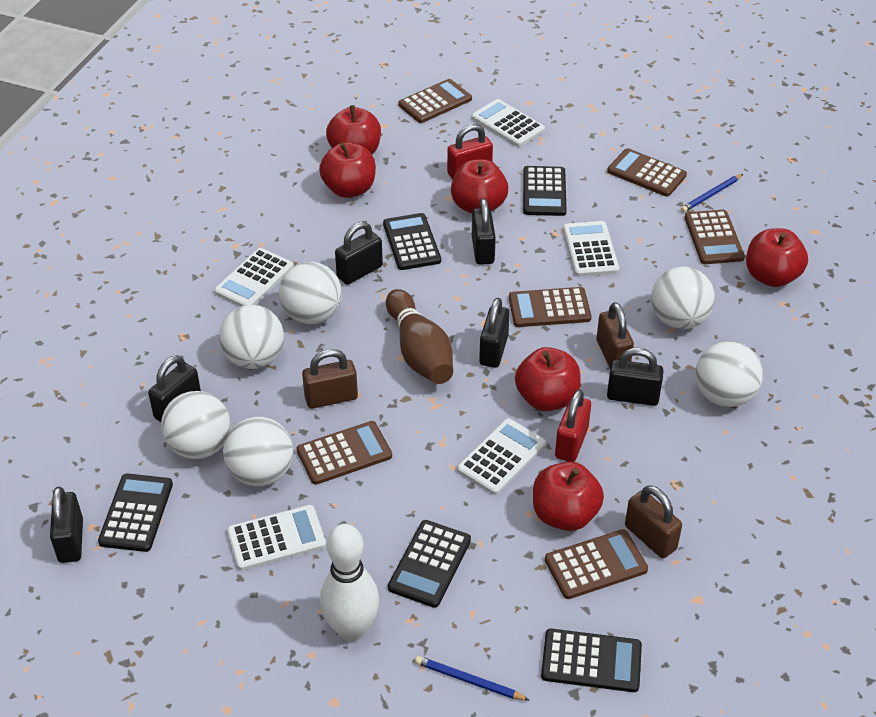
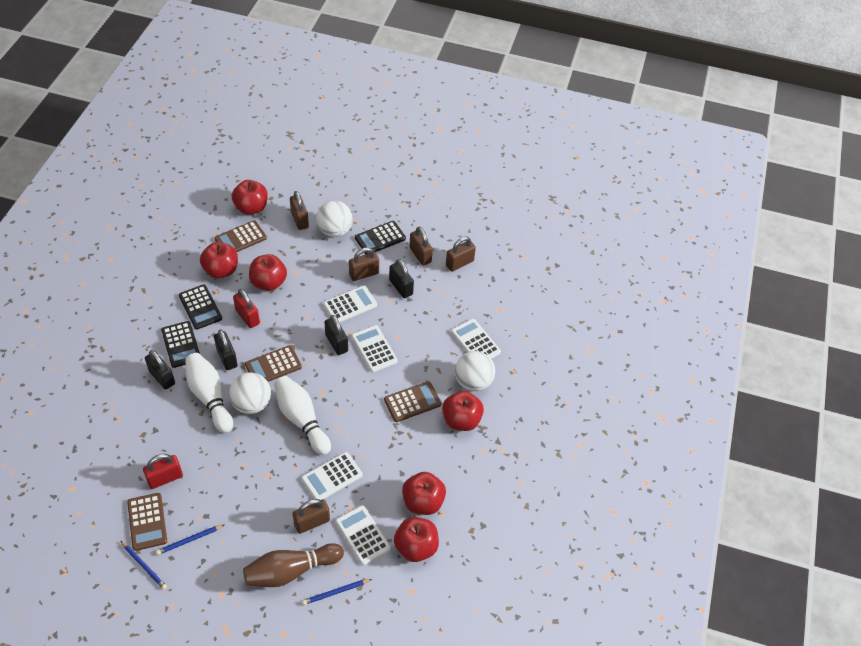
black calculator: [98,473,173,552] [383,213,441,270] [388,520,471,608] [523,166,566,216] [541,629,642,692] = 5 -> [161,321,200,368] [179,284,222,330] [355,221,406,254] = 3
black padlock: [50,486,83,563] [148,355,201,422] [335,222,383,285] [472,198,496,265] [479,298,510,368] [607,348,664,406] = 6 -> [145,350,175,390] [214,329,238,370] [324,315,348,355] [389,259,414,298] = 4
blue pencil: [415,656,529,700] [681,174,743,212] = 2 -> [121,541,167,590] [156,525,224,555] [302,579,372,605] = 3
brown calculator: [297,421,392,485] [398,79,472,123] [509,287,591,327] [545,529,648,599] [607,148,687,197] [685,210,745,264] = 6 -> [127,493,167,551] [215,220,267,252] [245,345,302,382] [384,381,441,422] = 4
brown padlock: [302,349,358,409] [596,302,634,368] [625,485,682,558] = 3 -> [290,191,309,230] [292,499,330,534] [349,247,379,281] [410,227,433,266] [446,236,476,272] = 5
white ball: [161,391,230,459] [219,305,284,369] [223,417,293,486] [279,262,342,324] [651,267,715,329] [695,341,763,407] = 6 -> [229,372,271,414] [316,200,353,237] [455,351,495,391] = 3
white bowling pin: [320,524,379,642] = 1 -> [185,353,233,433] [274,376,331,455] = 2

